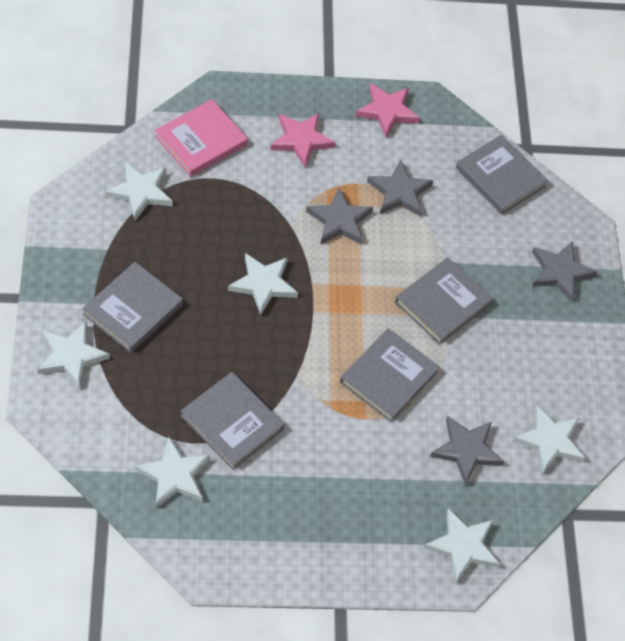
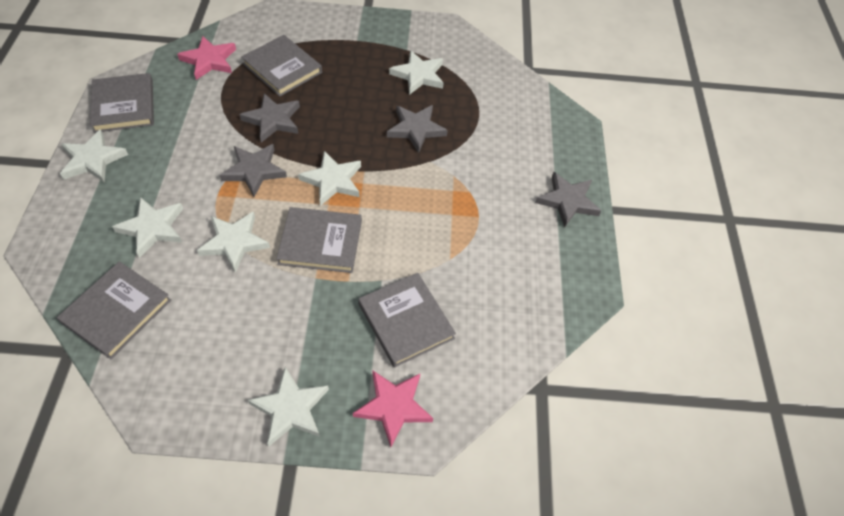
pink book: [155,99,248,177] = 1 -> none = 0

